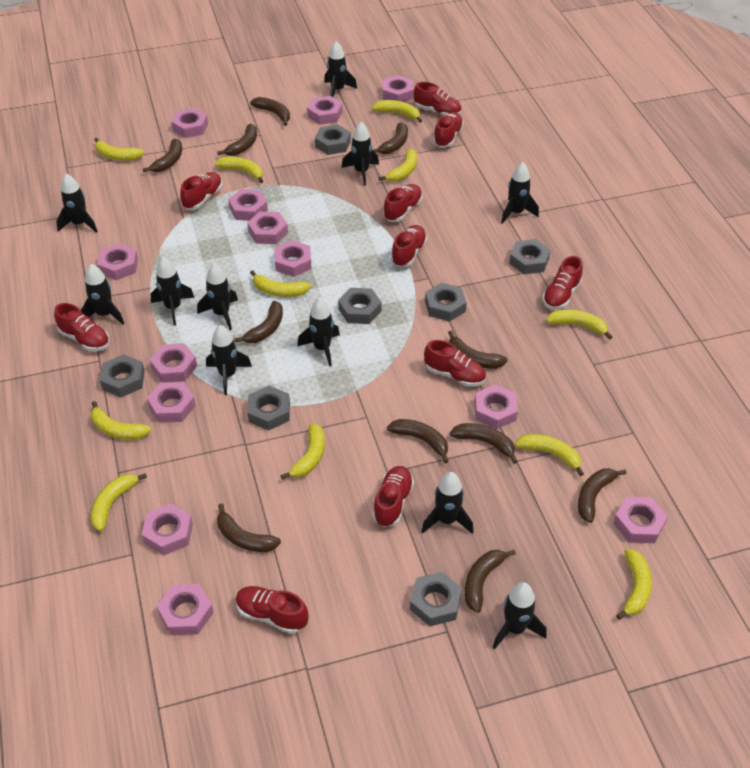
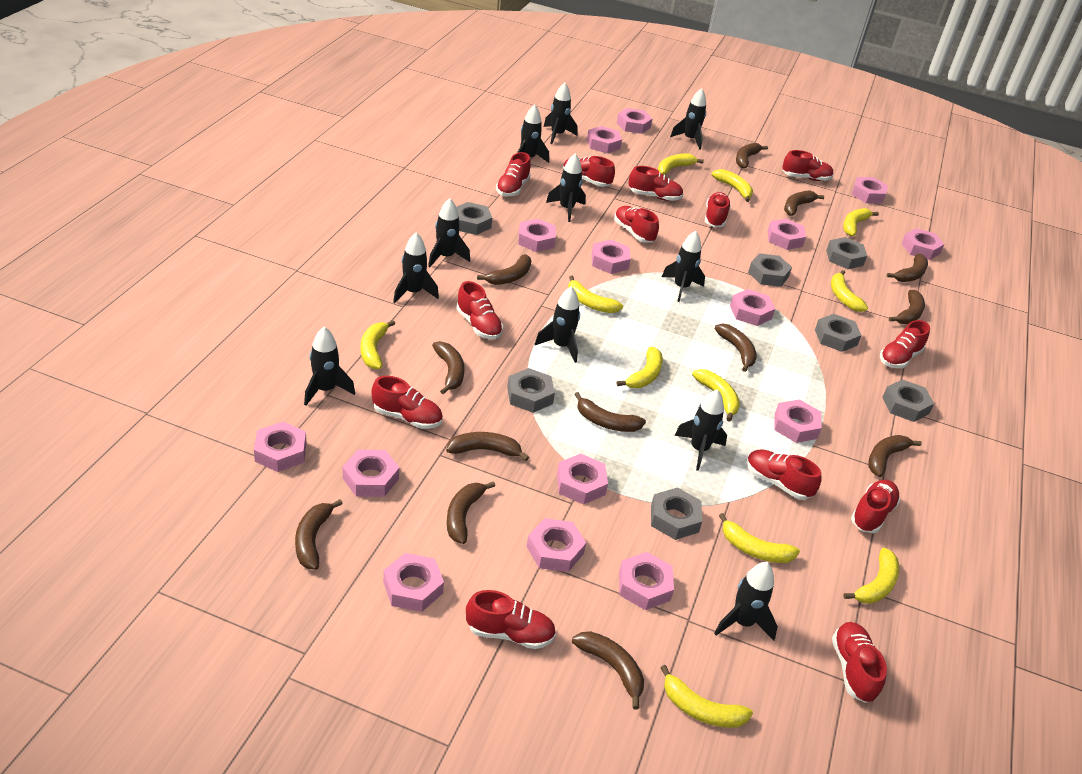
brown banana: [143,139,182,172] [217,124,257,156] [217,504,281,552] [234,301,283,343] [250,97,290,126] [372,122,408,154] [387,419,449,463] [448,331,508,369] [450,423,518,464] [465,550,516,613] [578,468,627,523] = 11 -> [295,499,343,570] [432,341,464,395] [446,432,529,461] [447,481,495,544] [477,254,531,285] [572,631,644,710] [574,392,646,432] [715,324,757,372] [736,143,768,168] [784,190,824,216] [868,435,922,477] [887,254,928,282] [889,290,925,324] = 13
pink nut: [97,243,138,280] [142,504,193,555] [147,382,196,423] [150,343,197,382] [157,584,214,635] [172,108,208,138] [228,189,268,221] [247,212,288,244] [275,240,312,277] [307,96,342,125] [383,75,413,102] [475,384,518,429] [613,497,668,543] = 13 -> [254,421,306,472] [343,450,399,497] [383,553,444,612] [518,219,556,252] [527,518,586,572] [557,454,608,505] [587,126,622,153] [591,240,631,274] [617,108,653,134] [619,552,674,610] [730,289,775,326] [767,219,806,250] [775,399,822,443] [851,177,888,203] [901,228,944,260] = 15
red shoe: [54,303,110,351] [180,172,223,209] [236,586,309,634] [373,466,414,527] [383,184,423,222] [391,225,427,267] [413,82,462,116] [424,340,486,387] [433,112,464,147] [542,256,583,310] = 10 -> [372,376,443,429] [457,281,503,339] [466,590,556,649] [496,152,531,197] [563,156,615,187] [614,206,659,243] [629,166,683,201] [705,192,731,227] [747,449,821,500] [782,150,834,181] [832,622,887,703] [851,480,900,533] [880,320,930,368] = 13

